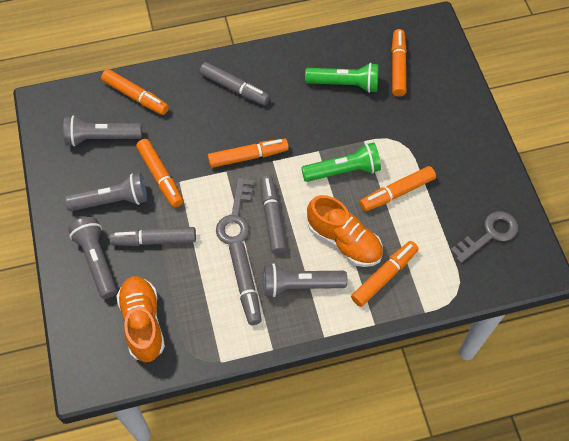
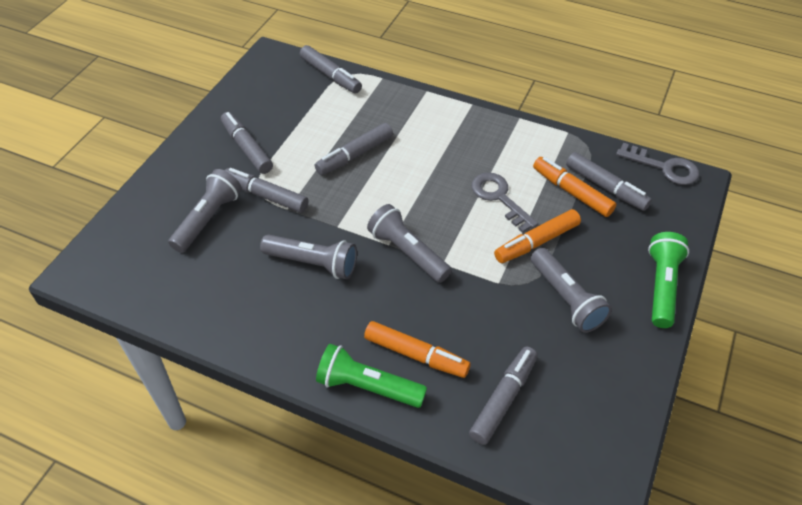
grey marker: [109,227,196,246] [199,62,270,105] [229,242,262,325] [260,176,287,254] = 4 -> [221,112,273,174] [225,168,308,213] [300,45,362,93] [315,123,393,175] [469,347,538,445] [566,152,652,211] = 6
orange marker: [101,69,169,115] [136,139,183,208] [208,139,289,168] [351,241,419,307] [360,166,436,211] [391,29,407,97] = 6 -> [364,321,471,378] [494,209,581,263] [533,157,616,217] = 3
orange shoe: [117,276,165,362] [307,195,383,267] = 2 -> none = 0

